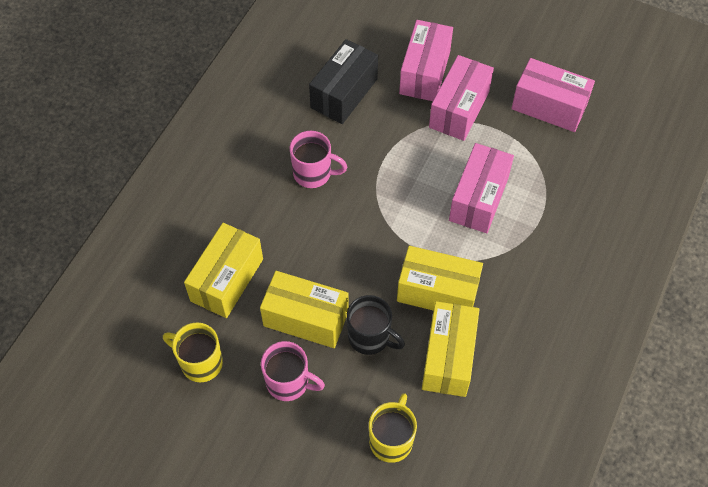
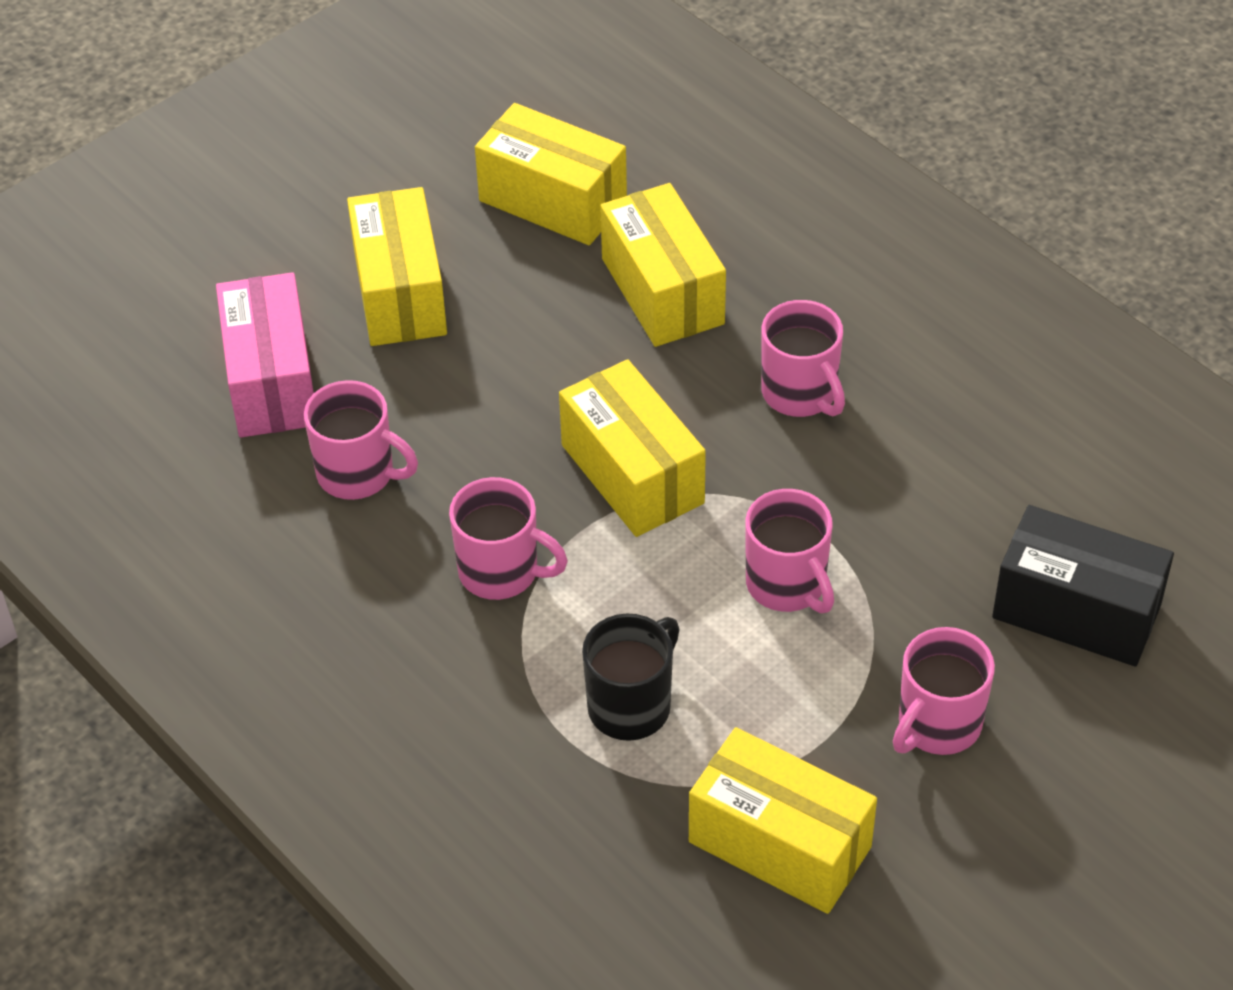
pink box: [399,20,453,101] [429,55,494,141] [449,143,514,233] [511,58,595,132] = 4 -> [216,272,314,437] = 1
pink mug: [261,341,325,401] [289,131,347,188] = 2 -> [304,380,418,500] [449,477,568,600] [745,489,834,613] [761,300,845,417] [893,627,995,755] = 5
yellow box: [184,223,263,318] [260,271,349,348] [397,246,483,311] [422,301,480,397] = 4 -> [347,187,447,346] [475,103,627,245] [559,359,706,537] [600,183,726,347] [689,727,877,914] = 5
yellow mug: [163,323,223,382] [369,393,417,463] = 2 -> none = 0

